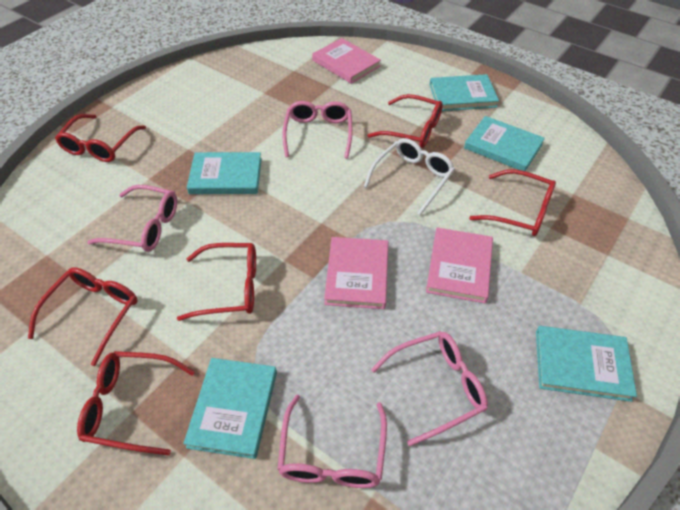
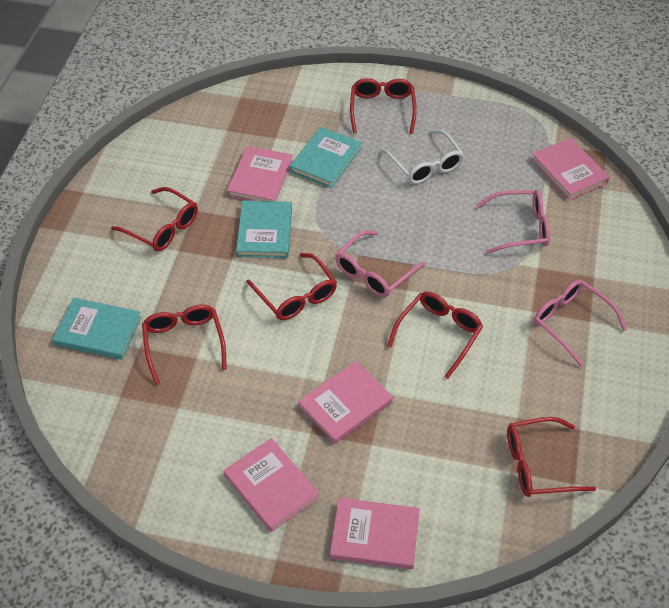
pink book: [312,38,381,84] [324,237,389,309] [426,228,493,303] = 3 -> [224,438,319,532] [227,146,293,201] [298,361,393,444] [330,498,420,570] [531,138,610,200] = 5
pink glasses: [87,185,177,252] [278,395,387,488] [282,101,353,159] [371,331,488,446] = 4 -> [335,230,426,297] [476,190,550,254] [534,279,627,367] = 3
turquoise book: [183,358,277,459] [187,152,262,194] [430,74,499,111] [464,116,545,171] [536,326,637,402] = 5 -> [52,298,141,360] [236,201,292,258] [290,127,362,188] = 3

